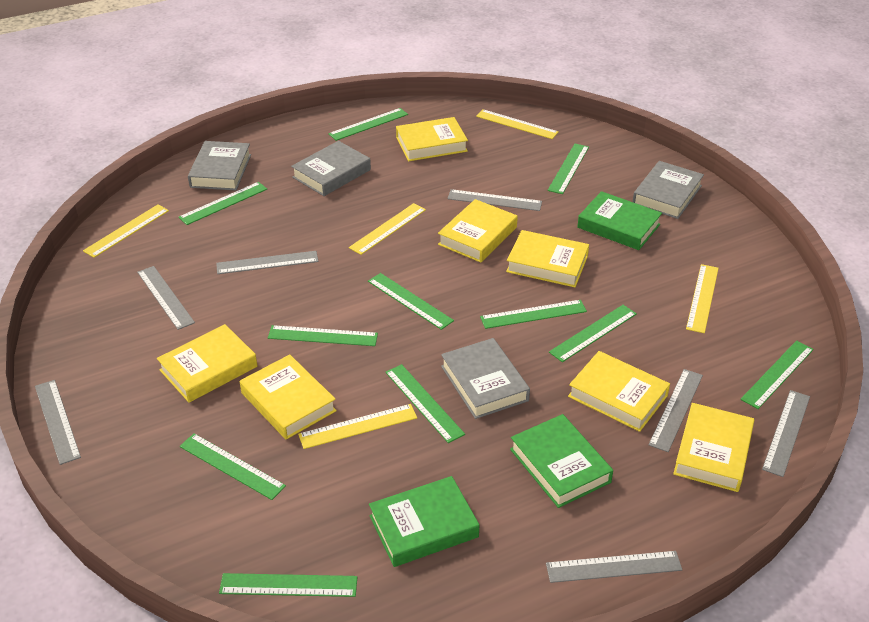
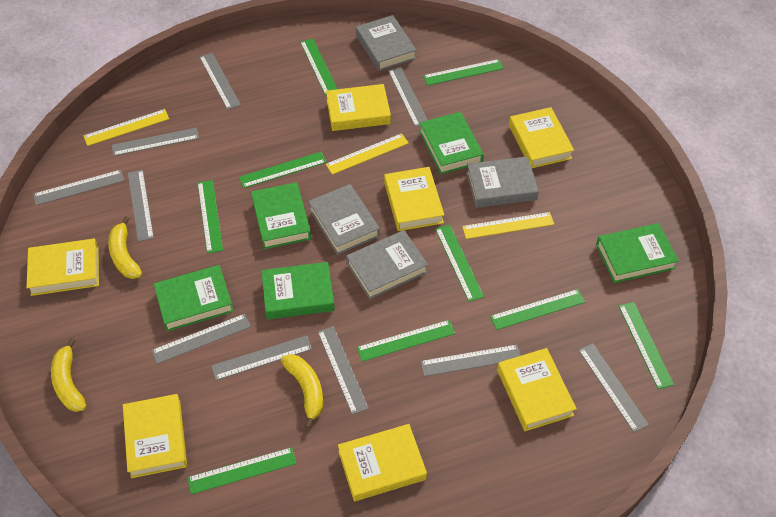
green book: [369,476,479,567] [510,414,613,508] [577,191,662,250] = 3 -> [154,265,234,331] [251,182,311,249] [261,262,335,320] [419,112,484,174] [596,223,679,283] = 5
green ruler: [178,182,267,225] [180,433,286,500] [219,573,357,597] [268,325,378,346] [328,108,408,141] [368,273,454,330] [386,364,465,443] [480,300,587,329] [548,144,589,194] [549,305,637,362] [740,340,814,409] = 11 -> [187,447,296,495] [198,180,223,253] [239,152,326,188] [300,38,337,96] [357,320,455,362] [423,59,504,86] [435,224,484,302] [490,289,585,330] [619,302,674,389] = 9
grey ruler: [35,380,81,465] [137,266,195,330] [216,251,318,274] [447,189,542,211] [546,551,682,583] [648,369,703,452] [762,390,810,477] = 7 -> [33,170,124,205] [112,128,199,156] [128,170,154,242] [152,314,251,364] [199,53,241,110] [211,335,312,380] [318,326,369,415] [388,67,427,127] [420,345,521,376] [578,343,649,432] = 10
yellow banana: none = 0 -> [51,338,87,412] [108,216,142,279] [281,354,323,429] = 3
yellow ruler: [83,205,169,258] [298,404,417,449] [349,203,426,255] [476,109,559,139] [686,264,719,333] = 5 -> [83,109,169,146] [326,133,409,175] [462,212,554,239] = 3

